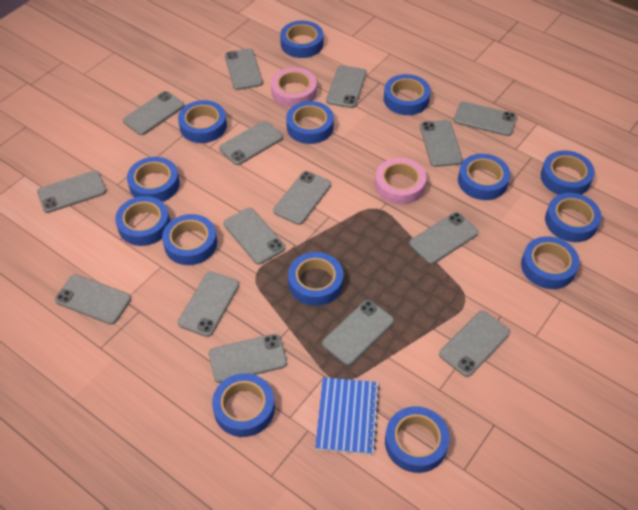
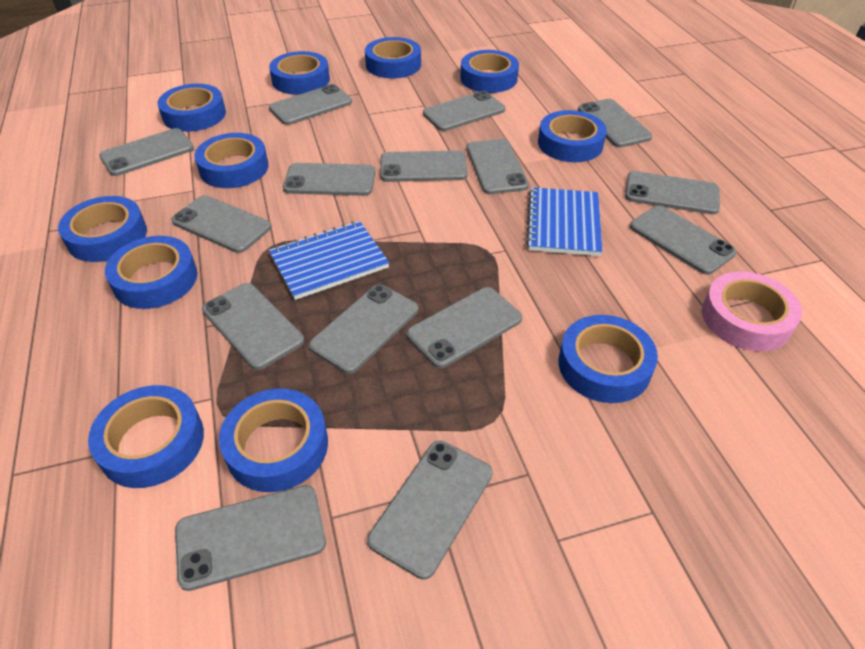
blue notebook: [315,377,380,455] = 1 -> [269,221,390,300] [526,187,603,256] = 2
blue tape: [115,196,170,246] [127,157,180,202] [162,214,217,265] [178,100,227,143] [212,373,275,437] [280,21,323,58] [286,101,334,144] [288,252,343,306] [384,74,431,115] [385,406,450,473] [458,154,510,200] [521,236,580,289] [541,150,595,195] [545,193,602,242] = 14 -> [58,196,147,262] [88,385,204,488] [105,236,197,309] [157,84,226,132] [194,133,268,188] [219,389,328,492] [269,51,330,95] [365,37,421,78] [460,50,519,93] [538,110,607,162] [559,315,658,403] = 11
pink tape: [271,67,317,108] [375,158,426,205] = 2 -> [702,271,802,351] = 1

